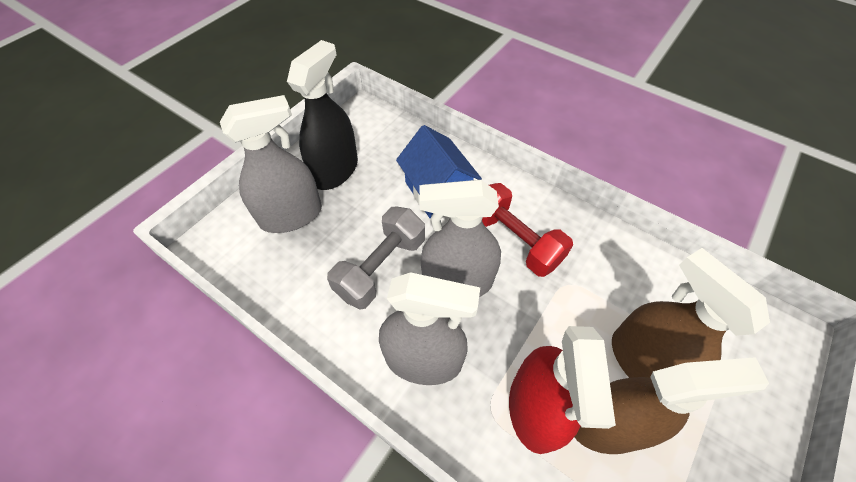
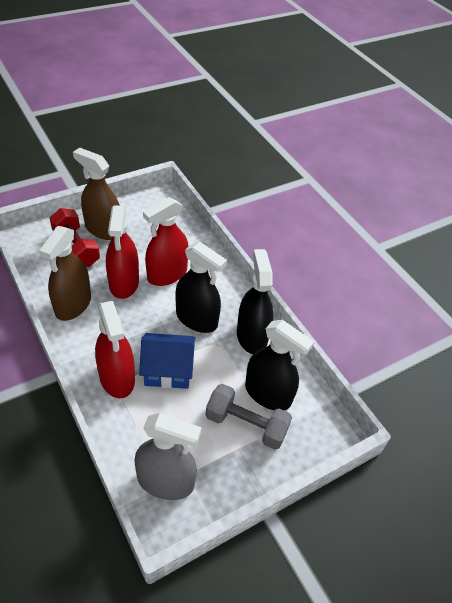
black spray bottle: [287,40,358,190] = 1 -> [175,242,227,333] [237,249,273,354] [245,320,314,410] = 3
grey spray bottle: [220,95,322,233] [379,272,480,385] [420,180,501,297] = 3 -> [134,413,201,500] = 1
red spray bottle: [509,326,616,454] = 1 -> [95,301,135,398] [106,205,139,299] [143,197,188,286] = 3

